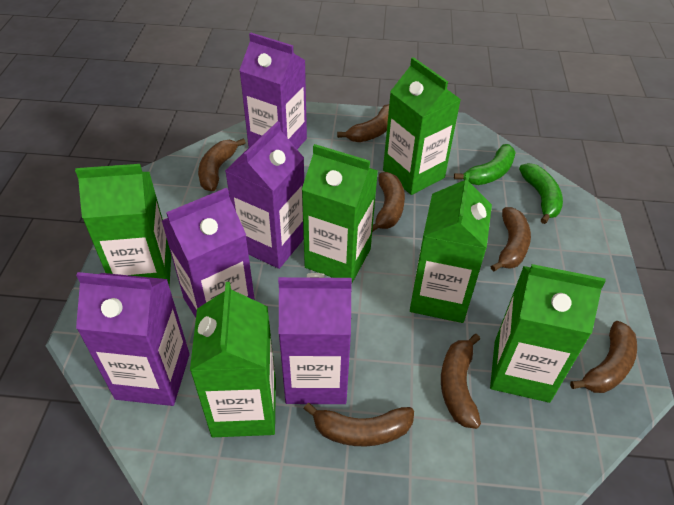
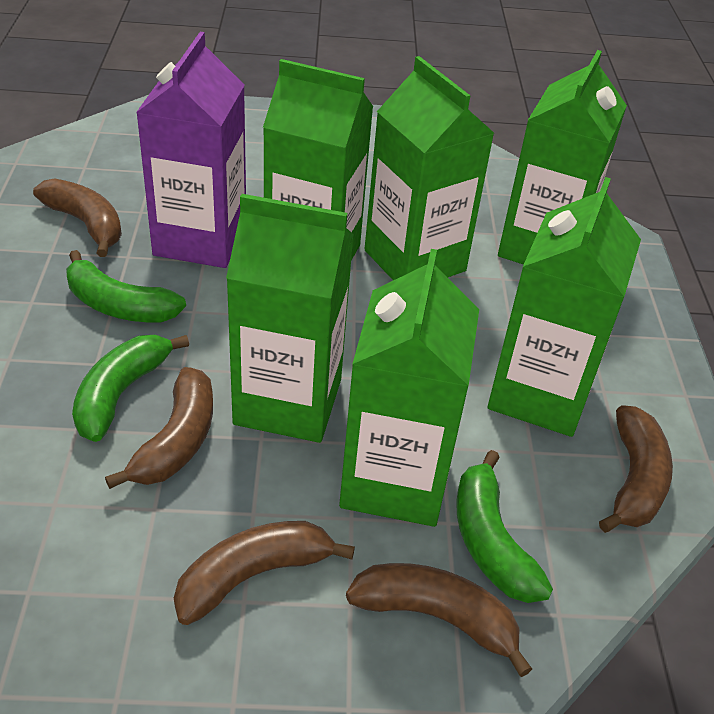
brown banana: [198,138,246,191] [304,403,414,447] [337,104,389,142] [372,172,405,232] [441,334,481,429] [491,207,531,272] [570,321,637,393] = 7 -> [33,178,122,257] [105,367,213,489] [174,521,355,625] [346,563,532,677] [599,405,673,533] = 5
green banana: [454,144,516,185] [519,163,563,224] = 2 -> [66,250,186,322] [72,335,189,442] [456,450,553,603] = 3
purple carton: [76,272,190,406] [162,188,255,318] [225,121,304,269] [239,33,307,149] [278,273,352,404] = 5 -> [136,32,246,268] = 1

